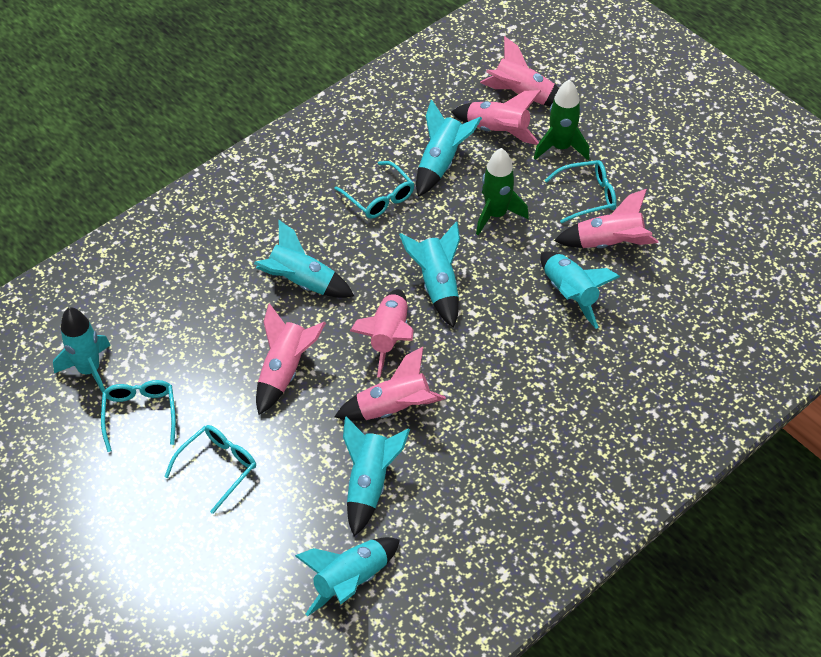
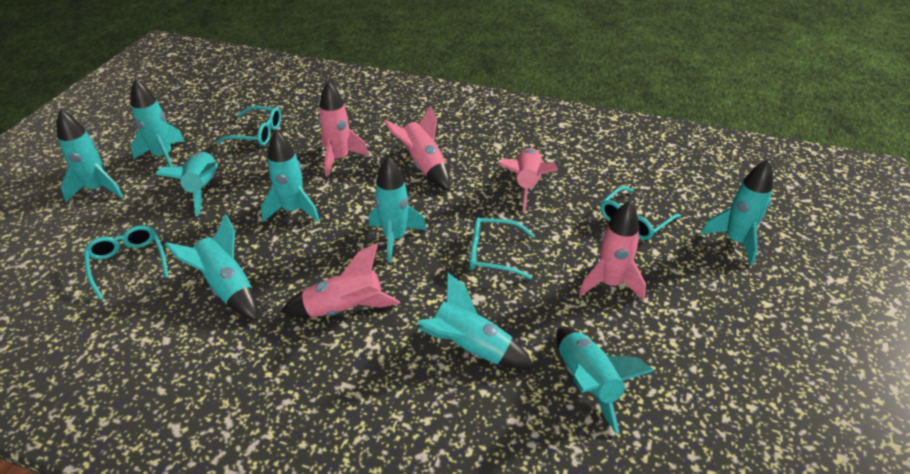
green rocket: [476,148,529,235] [534,79,589,160] = 2 -> none = 0
pink rocket: [256,303,326,415] [334,346,446,421] [350,289,414,378] [451,90,541,145] [480,36,559,106] [554,189,658,248] = 6 -> [280,243,400,318] [318,81,369,177] [384,105,450,191] [499,148,558,212] [579,201,646,300] = 5
turquoise rocket: [53,307,111,393] [254,220,354,298] [295,537,400,616] [343,417,410,537] [399,221,460,328] [416,100,482,197] [540,251,620,329] = 7 -> [56,110,123,202] [131,79,185,167] [156,151,218,216] [165,214,258,321] [261,130,320,222] [369,157,427,262] [417,273,534,369] [556,327,654,434] [700,160,773,265] = 9

